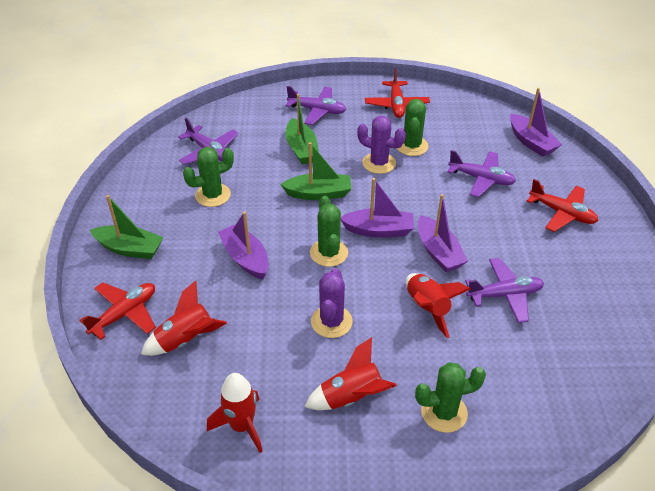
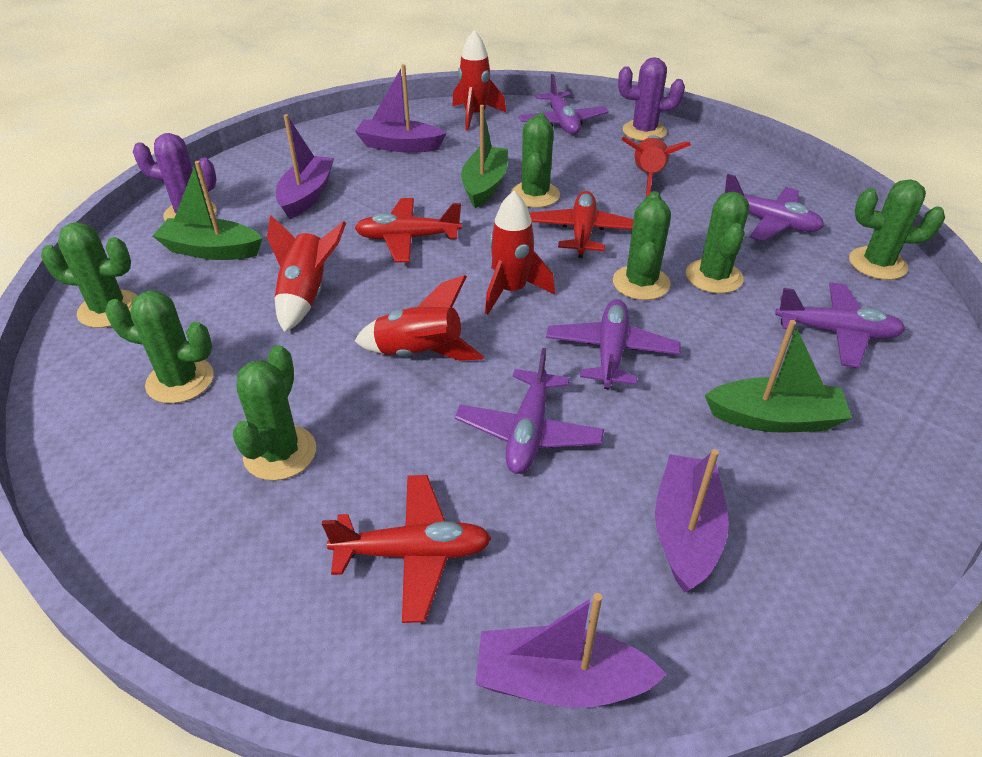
green cactus: [183,147,234,207] [310,196,348,267] [397,99,429,156] [415,362,486,433] = 4 -> [41,222,137,328] [105,290,214,404] [233,345,316,481] [511,113,560,208] [613,191,671,300] [686,192,750,294] [849,179,945,280] = 7
purple plane: [178,118,239,165] [285,86,346,125] [447,150,516,197] [465,258,544,323] = 4 -> [455,348,604,474] [519,74,609,135] [546,299,681,389] [725,174,824,242] [775,282,905,368] = 5
red rocket: [141,280,227,356] [207,373,262,453] [305,337,397,410] [406,273,471,338] = 4 -> [267,215,346,332] [355,275,484,361] [452,30,506,130] [485,191,555,314] [621,135,691,197] = 5

